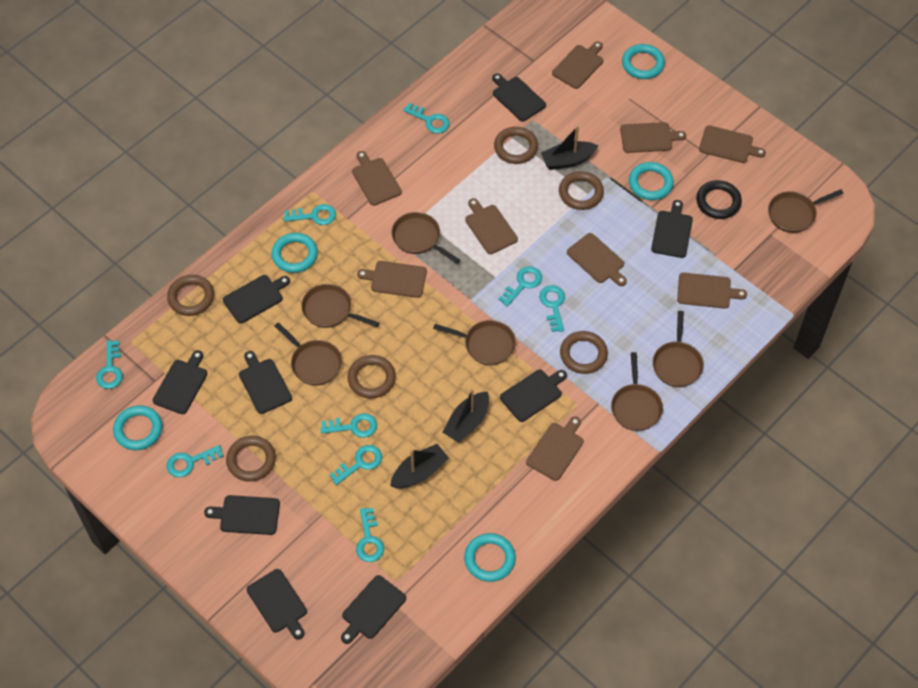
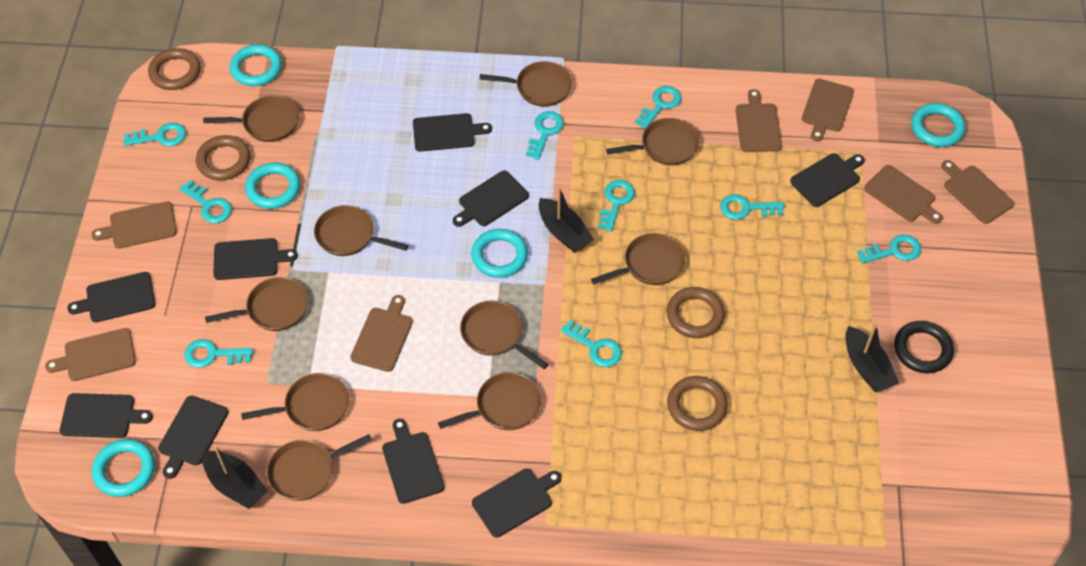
brown cutting board: [352,151,402,206] [357,261,427,298] [465,198,518,254] [526,416,584,481] [552,41,603,89] [567,233,627,286] [620,122,686,153] [677,273,747,309] [699,125,766,163] = 9 -> [45,328,136,381] [92,202,177,248] [350,295,413,372] [736,89,782,152] [802,79,854,141] [864,165,943,224] [941,160,1014,224] = 7
brown pan: [275,322,342,386] [301,284,379,328] [392,212,460,264] [433,320,516,365] [611,352,663,431] [653,311,704,387] [768,189,843,233] = 7 -> [203,95,299,142] [205,277,308,331] [241,373,349,431] [267,434,372,501] [314,205,409,256] [438,372,541,430] [460,301,548,369] [479,61,572,107] [591,233,685,285] [606,118,699,165] = 10
brown ring: [167,275,214,316] [226,436,276,482] [347,355,396,399] [494,127,538,164] [559,171,604,210] [560,331,608,374] = 6 -> [148,48,201,90] [196,135,250,181] [666,287,725,338] [667,376,728,431] = 4

